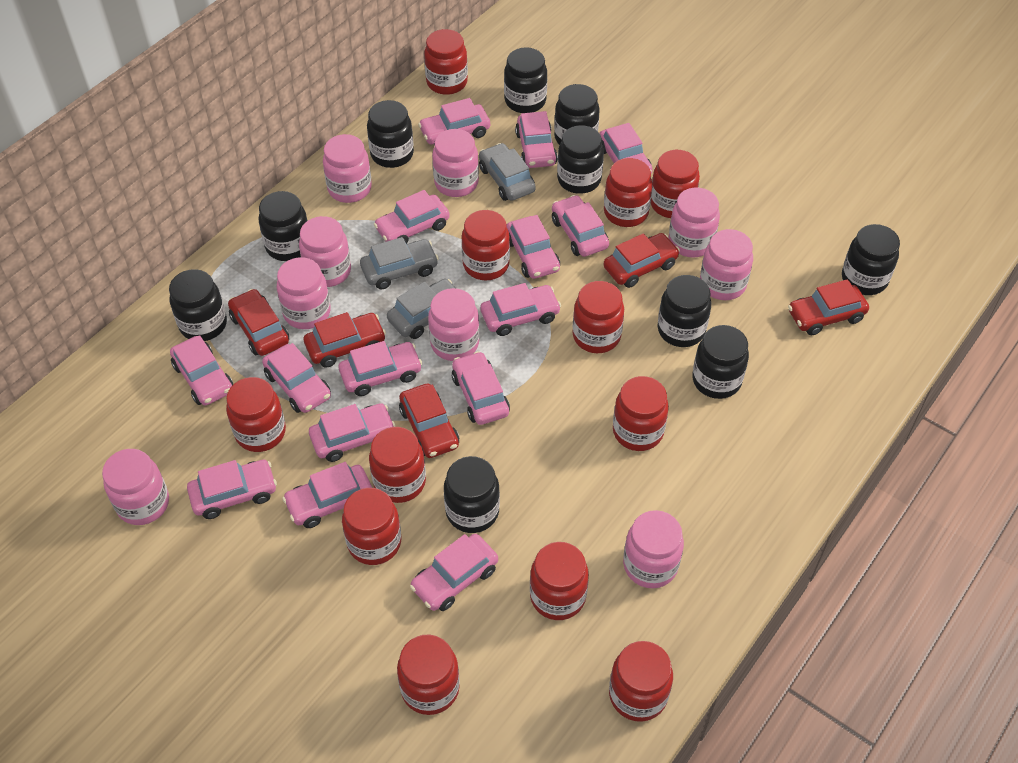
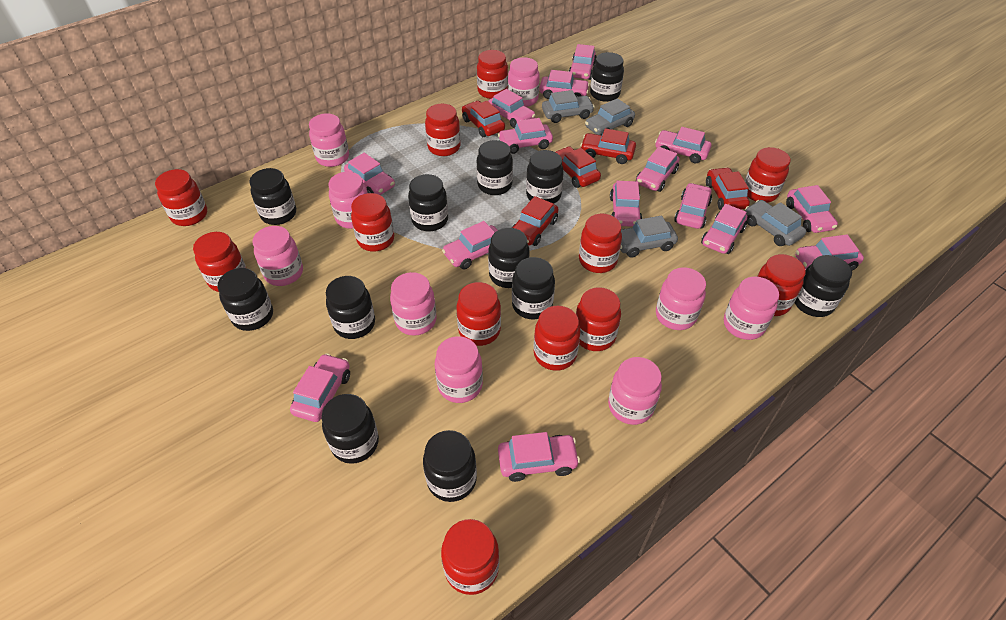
black jar: [169,269,227,341] [258,191,308,261] [367,100,414,168] [444,456,500,533] [504,47,547,113] [554,84,600,145] [557,125,604,194] [658,275,711,347] [692,325,749,399] [842,224,900,295] = 10 -> [217,268,273,331] [249,168,296,225] [322,394,379,464] [326,276,375,339] [408,174,448,231] [423,430,477,502] [477,140,513,195] [488,228,530,288] [512,257,555,319] [526,150,564,204] [590,52,624,102] [794,255,852,317] = 12
grey car: [360,237,439,289] [387,279,457,339] [479,143,536,201] = 3 -> [542,90,595,123] [585,98,635,135] [620,216,678,258] [745,200,806,246] = 4

